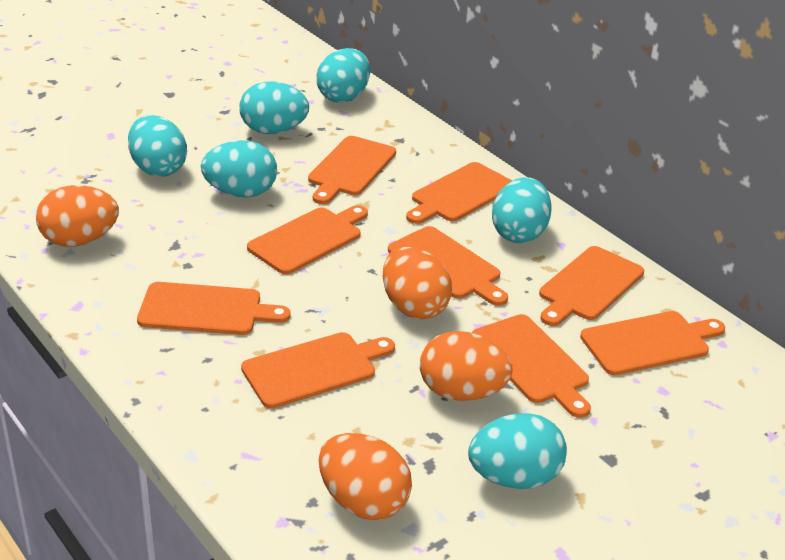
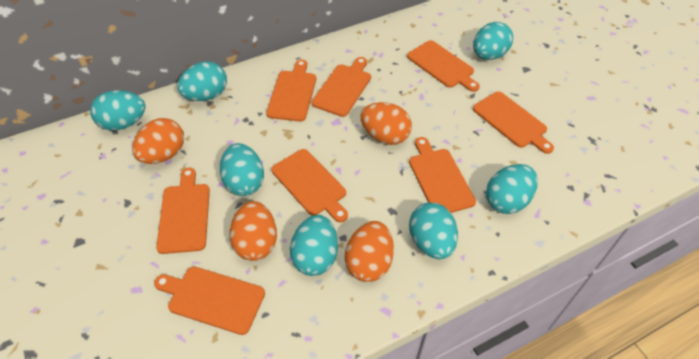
orange cutting board: [137,282,291,335] [241,332,395,409] [247,205,368,274] [308,136,396,204] [388,226,508,306] [406,162,512,224] [472,314,591,418] [539,246,644,326] [580,311,725,375] = 9 -> [154,266,265,335] [156,168,210,254] [266,59,316,122] [271,149,348,222] [311,57,371,117] [407,40,480,92] [409,137,476,213] [473,91,554,154] = 8
turquoise egg: [128,115,187,177] [201,140,277,197] [239,81,309,134] [316,48,370,103] [468,413,567,489] [492,177,551,243] = 6 -> [90,90,145,130] [177,61,227,101] [220,143,264,196] [290,215,338,276] [409,202,458,259] [473,22,513,60] [486,164,538,214] = 7

